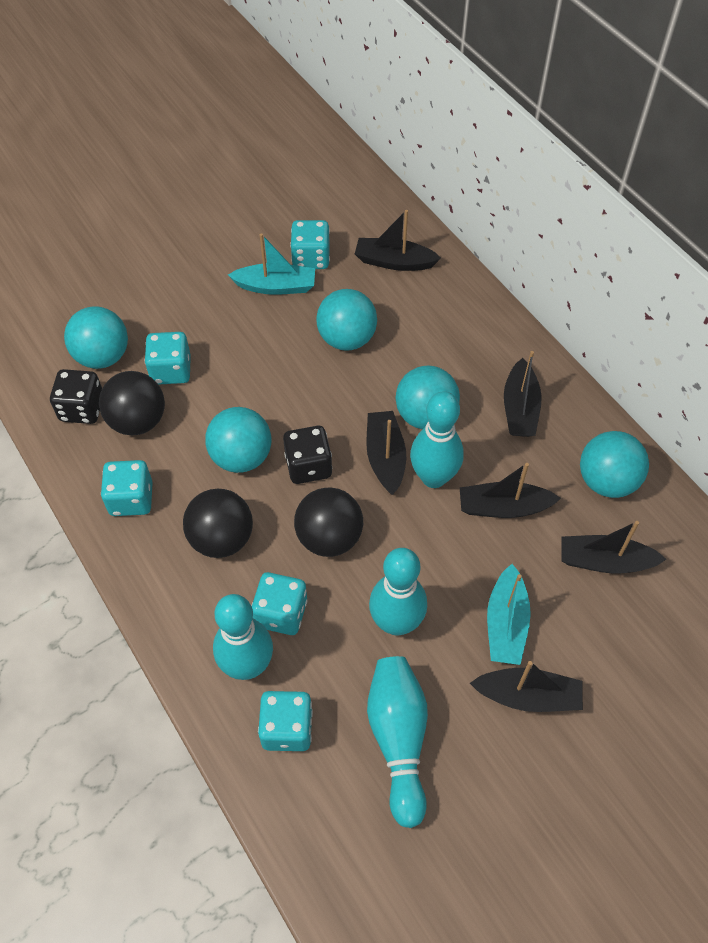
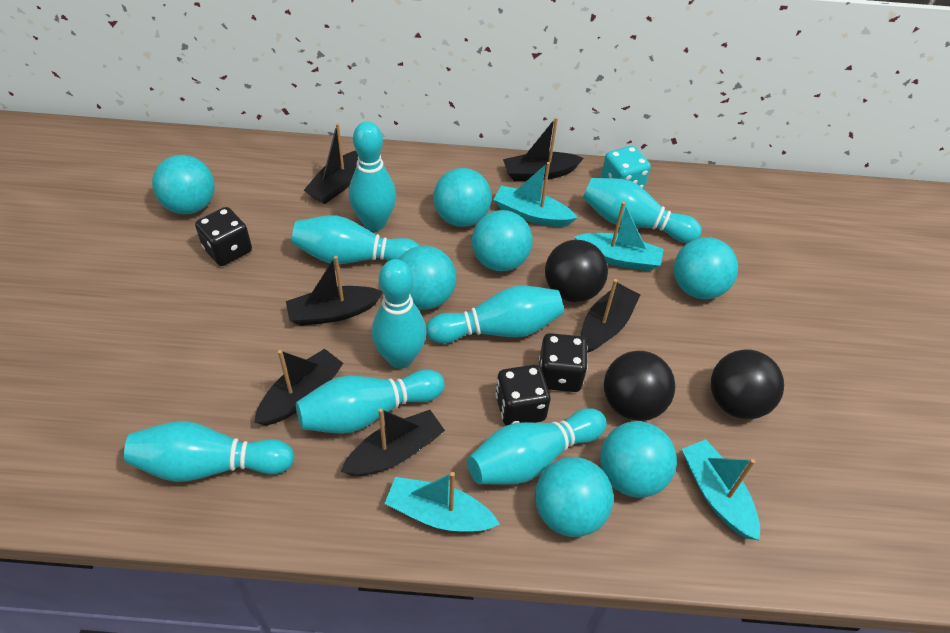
black dice: [50,369,102,424] [283,426,332,484] = 2 -> [195,207,252,266] [496,365,550,425] [539,333,588,392] = 3
turquoise ball: [64,306,128,369] [205,407,271,473] [316,289,377,351] [396,365,460,429] [580,431,649,498] = 5 -> [152,155,215,214] [399,246,456,310] [433,168,492,227] [472,210,533,271] [535,457,614,537] [600,421,677,498] [674,237,738,299] = 7
turquoise boat: [228,233,315,295] [487,564,531,665] = 2 -> [384,472,500,532] [493,162,578,227] [575,202,664,271] [682,439,760,540] = 4
turquoise bowling pin: [213,594,273,680] [367,656,428,828] [369,548,427,636] [410,391,464,488] = 4 -> [124,421,294,482] [292,215,420,264] [296,369,444,434] [349,121,396,231] [372,259,427,369] [426,286,564,344] [467,408,607,485] [583,178,702,243] = 8
turquoise dice: [101,460,153,516] [145,332,191,385] [252,572,307,635] [258,691,313,751] [290,220,330,269] = 5 -> [601,146,651,189] = 1

